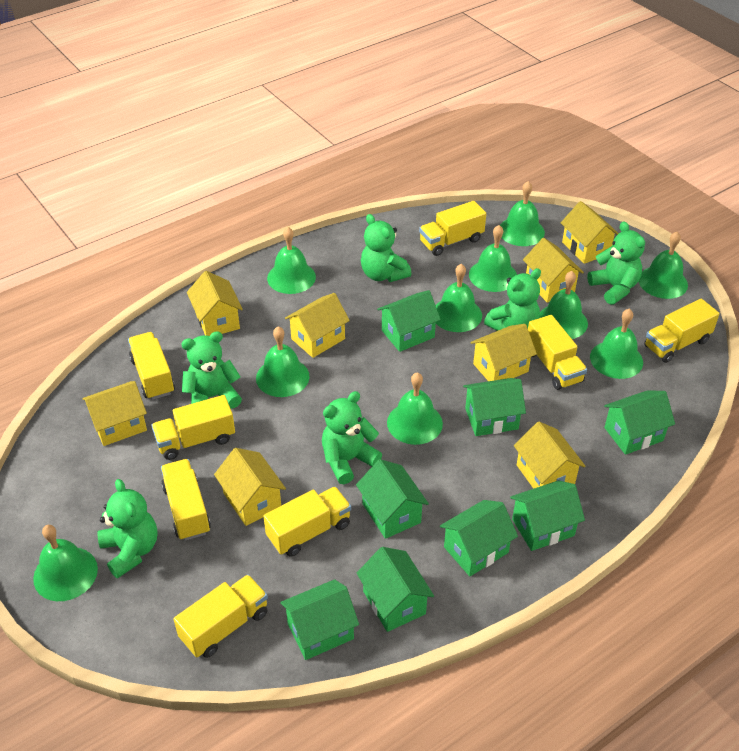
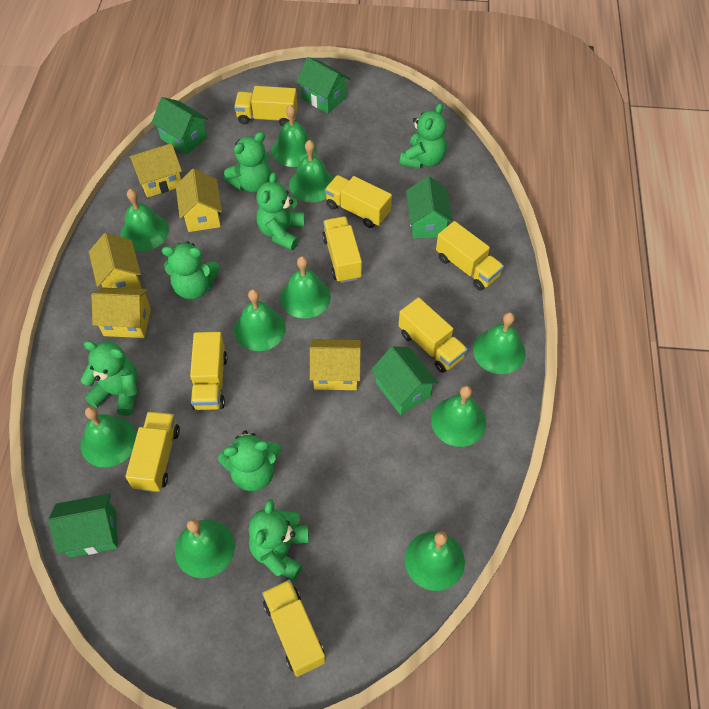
green house: [280,579,359,660] [356,459,429,539] [357,547,434,632] [377,290,441,352] [440,500,518,576] [463,378,526,436] [510,480,585,551] [604,390,675,455] = 8 -> [48,494,118,557] [151,97,208,155] [296,57,350,114] [371,346,438,415] [406,176,453,239] = 5
green teddy bear: [97,479,157,579] [181,331,242,408] [322,391,382,484] [361,214,411,282] [484,268,541,331] [587,221,645,305] = 6 -> [81,341,138,416] [162,241,219,300] [218,430,281,491] [224,132,271,193] [249,499,309,581] [256,172,304,250] [400,103,447,169] = 7
yellow house: [82,381,147,446] [187,271,243,336] [214,448,286,526] [285,293,350,358] [470,324,537,381] [514,422,586,489] [523,238,584,303] [561,201,619,264] = 8 -> [89,233,142,289] [91,287,151,338] [129,143,182,198] [176,169,222,232] [310,339,361,390] = 5

